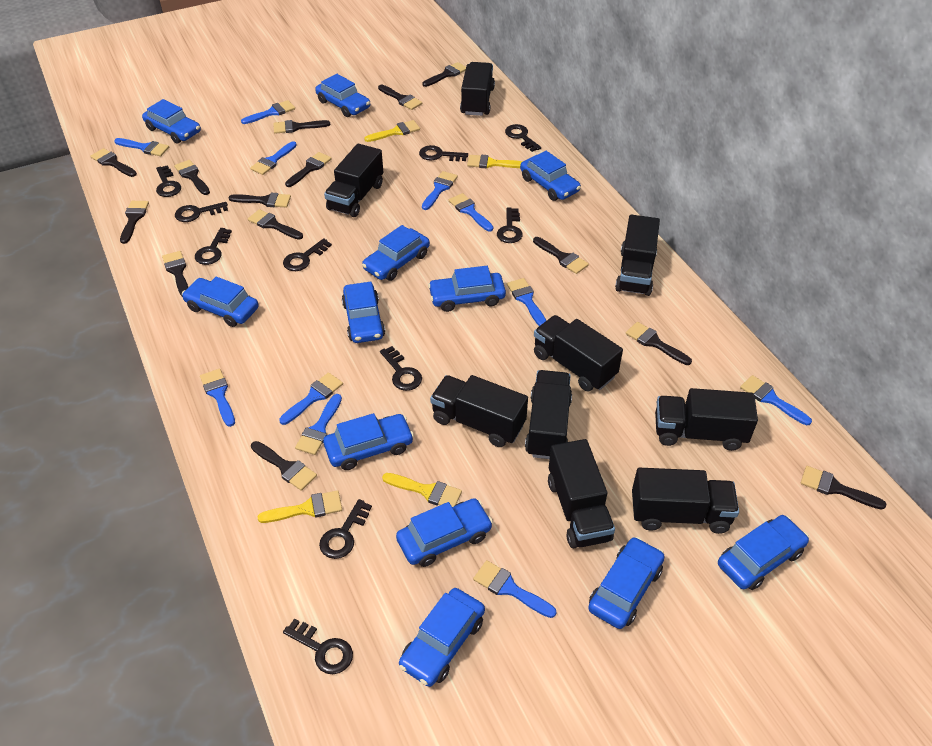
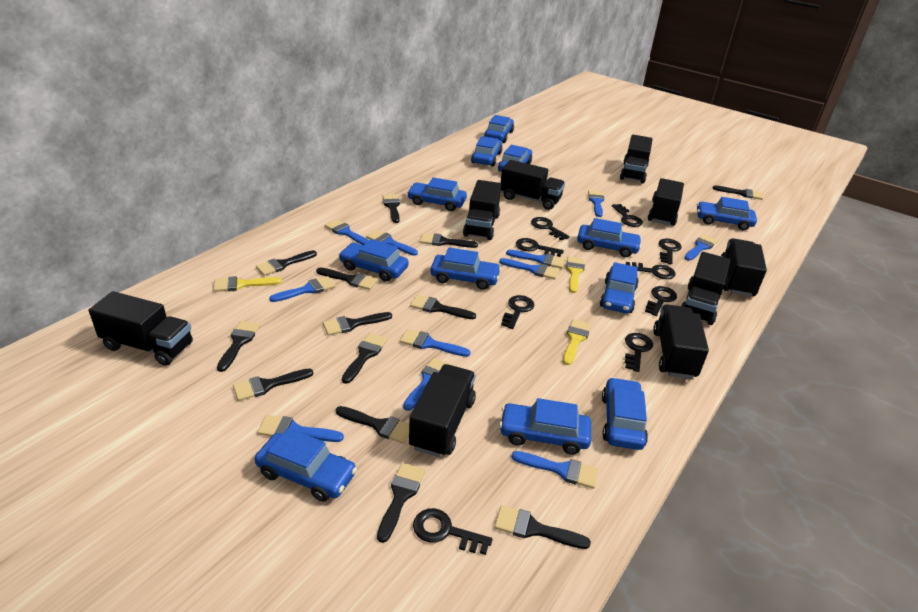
black brush: [90,148,137,177] [120,201,149,244] [162,251,188,296] [174,160,210,195] [229,193,291,207] [248,209,303,240] [251,441,317,491] [273,120,330,134] [285,152,332,187] [378,85,422,110] [422,62,466,87] [533,237,589,274] [626,322,692,365] [801,466,886,510] = 14 -> [217,321,260,372] [233,369,314,401] [256,250,317,276] [316,268,378,290] [323,312,392,336] [336,406,409,444] [342,333,387,384] [377,463,425,543] [383,194,400,223] [410,295,476,319] [420,233,478,248] [494,505,591,549] [713,185,763,200] = 13
black key: [156,165,181,197] [175,202,228,222] [195,228,232,265] [283,238,332,271] [283,619,353,674] [319,499,372,559] [380,346,422,391] [419,145,468,161] [497,208,523,243] [505,124,541,152] = 10 -> [413,508,492,555] [501,295,535,329] [516,238,564,257] [531,217,570,240] [612,204,643,227] [625,333,653,372] [626,262,676,279] [645,286,677,316] [659,238,681,265] = 9
yellow brush: [257,490,342,523] [364,120,420,142] [382,473,462,507] [467,155,523,168] = 4 -> [213,276,282,292] [563,319,591,365] [566,256,585,293] = 3

